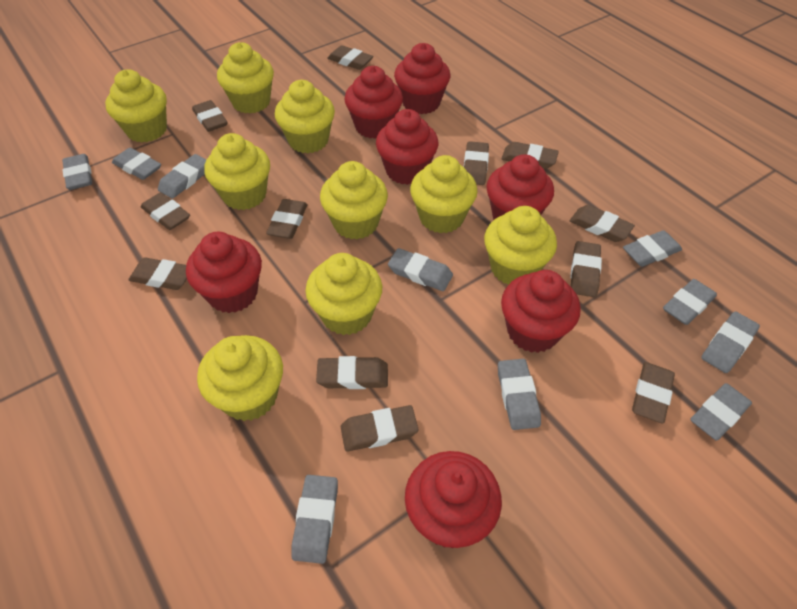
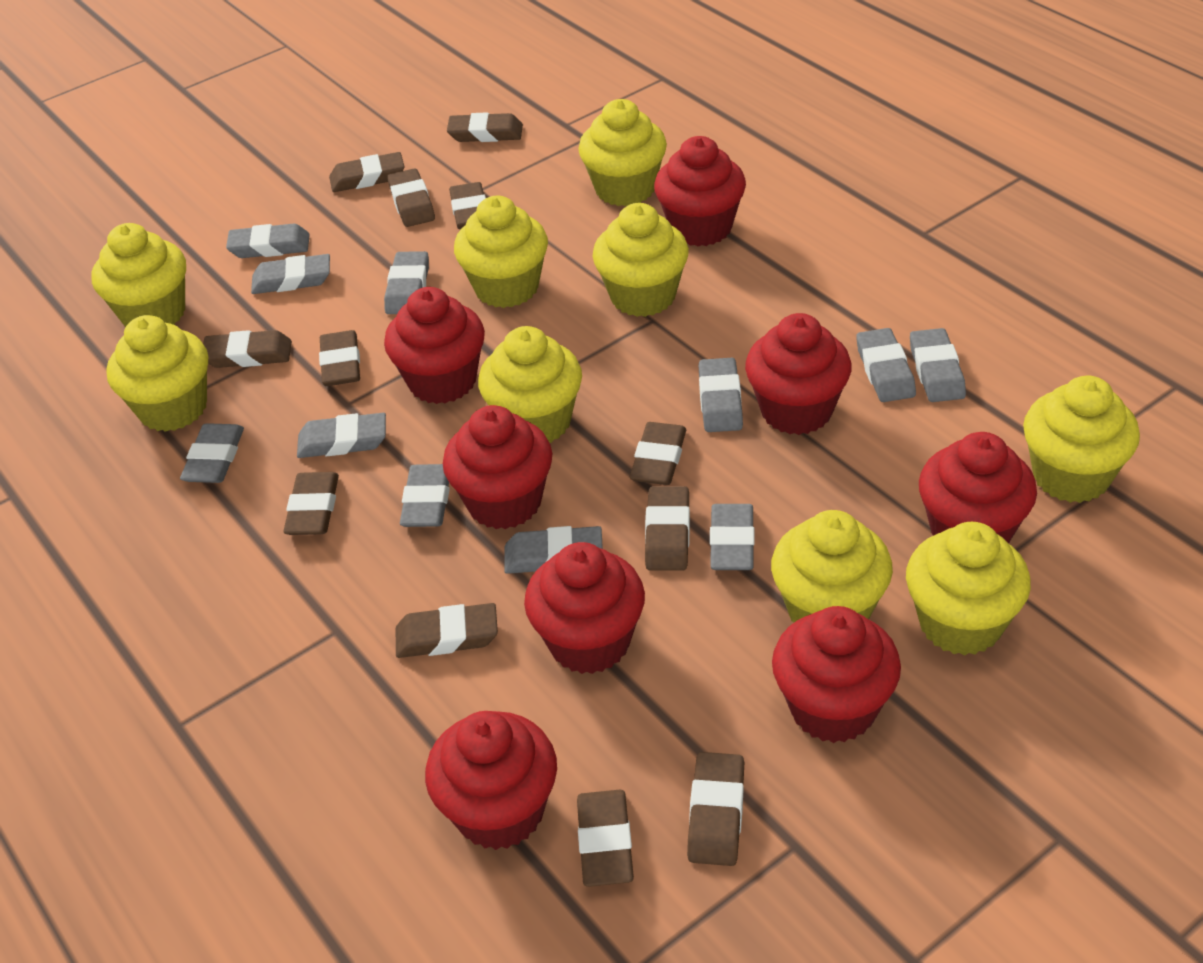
grey eraser: [62,154,92,190] [112,148,161,180] [158,154,207,199] [291,475,338,564] [388,248,453,291] [498,359,541,430] [623,230,682,267] [663,279,717,325] [690,383,752,441] [701,312,760,373] = 10 -> [180,423,244,483] [226,224,310,258] [251,254,330,294] [297,413,386,458] [384,251,429,314] [400,464,450,527] [504,526,603,574] [698,358,743,432] [710,504,755,570] [856,328,916,402] [910,328,966,402] = 11
red cupcake: [186,232,262,313] [344,66,403,139] [376,109,438,185] [394,43,450,114] [405,451,502,548] [486,154,554,220] [501,270,581,353] = 7 -> [384,287,485,404] [425,711,557,850] [443,405,552,529] [524,542,645,674] [654,136,746,247] [745,313,851,435] [772,606,901,743] [919,432,1037,544] = 8

